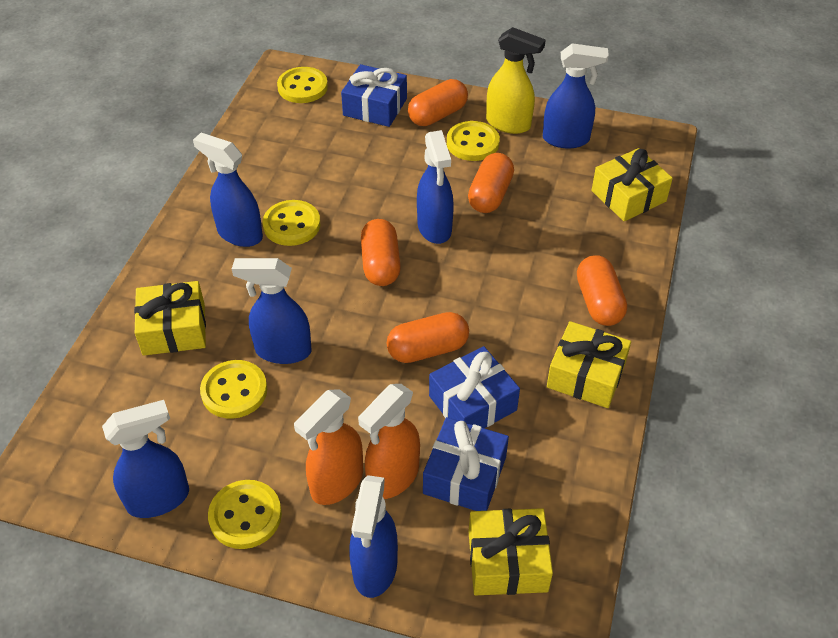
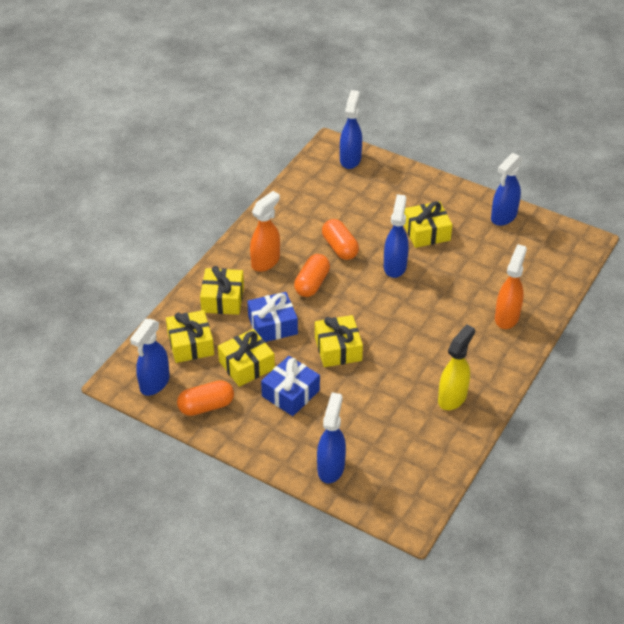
blue gift: [341,64,407,127] [423,417,509,511] [429,346,520,428] = 3 -> [247,292,298,342] [261,356,320,416] = 2
blue spray bottle: [102,400,189,518] [193,133,263,247] [232,258,311,364] [349,475,398,598] [417,130,454,244] [543,43,609,148] = 6 -> [130,319,170,396] [317,392,346,483] [340,90,362,169] [384,194,409,278] [491,153,523,226] = 5
orange capsule: [361,219,401,286] [386,312,469,363] [408,79,468,126] [468,153,514,213] [577,255,627,326] = 5 -> [177,380,234,416] [294,254,330,297] [322,219,359,260] = 3
yellow button: [200,360,267,419] [208,480,282,549] [263,200,320,246] [277,67,328,103] [447,121,500,161] = 5 -> none = 0
yellow gift: [134,281,206,356] [469,508,553,595] [547,321,631,408] [591,148,673,221] = 4 -> [166,310,214,363] [200,266,244,315] [218,329,275,387] [315,315,363,367] [404,201,452,248] = 5

